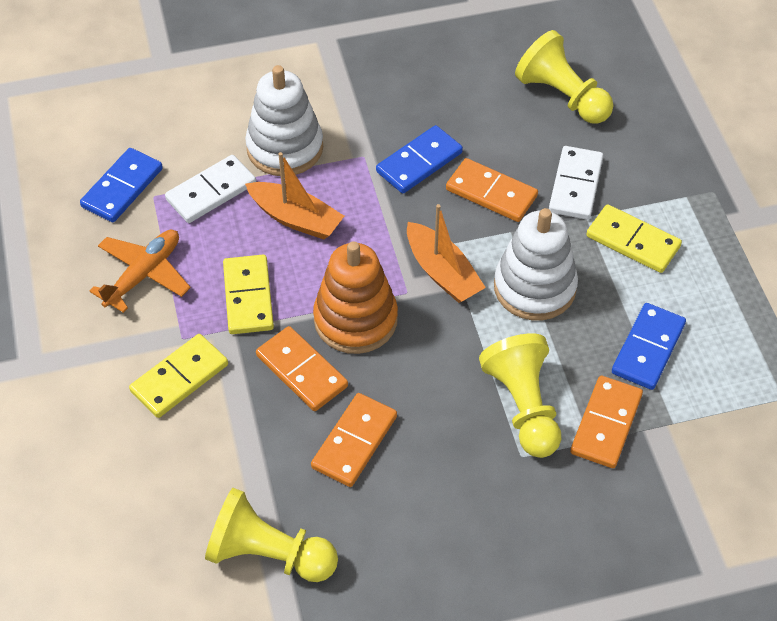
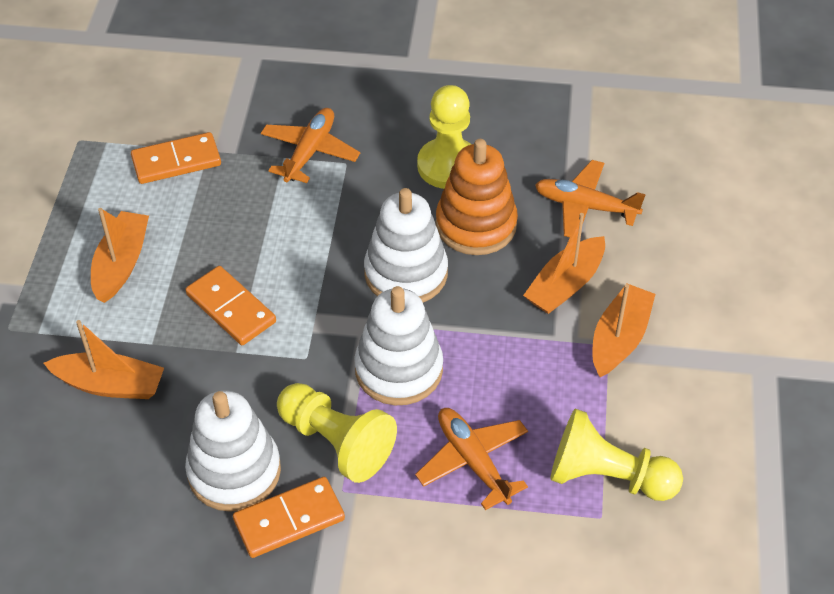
blue domino: [80,148,163,222] [376,125,463,193] [612,303,686,390] = 3 -> none = 0
orange boat: [245,152,344,240] [407,204,486,303] = 2 -> [44,320,164,399] [91,208,149,303] [523,213,605,314] [592,284,655,377] = 4
orange domino: [256,326,348,411] [311,393,397,487] [446,158,538,222] [570,376,643,468] = 4 -> [131,132,221,184] [186,266,276,345] [233,477,345,558] = 3
orange plane: [90,230,191,313] = 1 -> [261,108,360,183] [415,408,528,510] [535,160,646,237] = 3
white domino: [165,155,256,223] [549,146,603,220] = 2 -> none = 0
white stacking toy: [245,65,323,176] [494,208,578,320] = 2 -> [185,390,281,512] [354,286,443,405] [364,188,448,303] = 3
yellow domino: [129,334,228,418] [223,255,274,334] [586,204,682,273] = 3 -> none = 0

